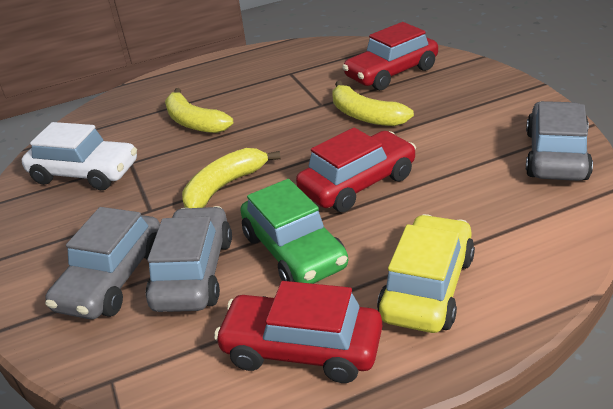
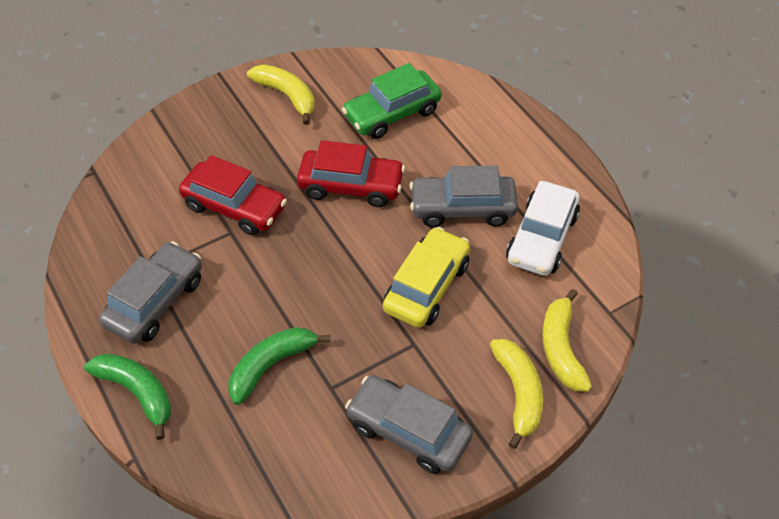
green banana: none = 0 -> [84,353,171,440] [228,327,330,405] = 2
red car: [214,281,382,383] [296,128,416,212] [342,22,438,90] = 3 -> [179,155,287,235] [297,140,405,207] = 2

